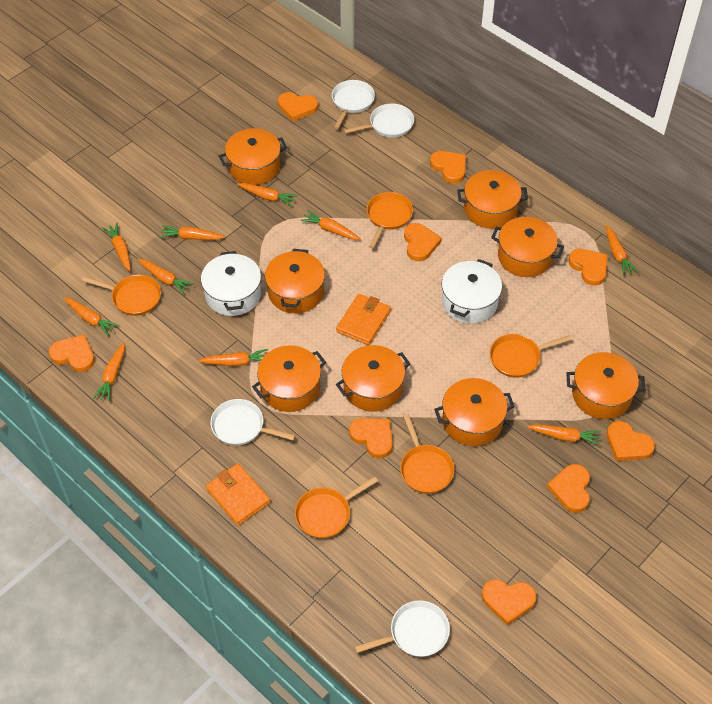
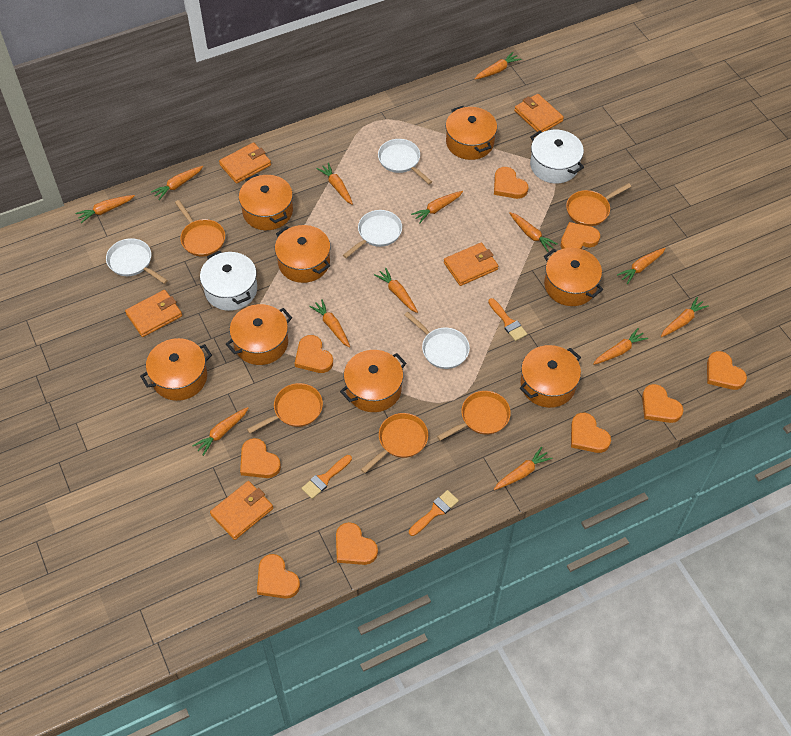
orange brush: none = 0 -> [301,455,352,499] [409,490,459,536] [488,298,527,341] = 3
orange carrot: [64,298,119,336] [93,342,125,401] [102,223,131,272] [138,259,194,294] [159,225,225,240] [199,349,268,366] [237,183,298,206] [301,210,361,240] [527,424,601,446] [606,225,638,276] = 10 -> [76,195,135,223] [151,166,203,200] [192,407,248,456] [309,299,350,348] [317,163,353,205] [374,268,418,313] [411,191,463,223] [475,52,521,80] [494,447,553,490] [509,212,558,252] [593,328,648,365] [617,248,666,284] [661,297,709,337] = 13
orange wallet: [206,463,270,526] [336,294,391,345] = 2 -> [125,290,182,337] [210,481,273,540] [219,142,271,184] [444,243,498,286] [514,94,564,132] = 5

